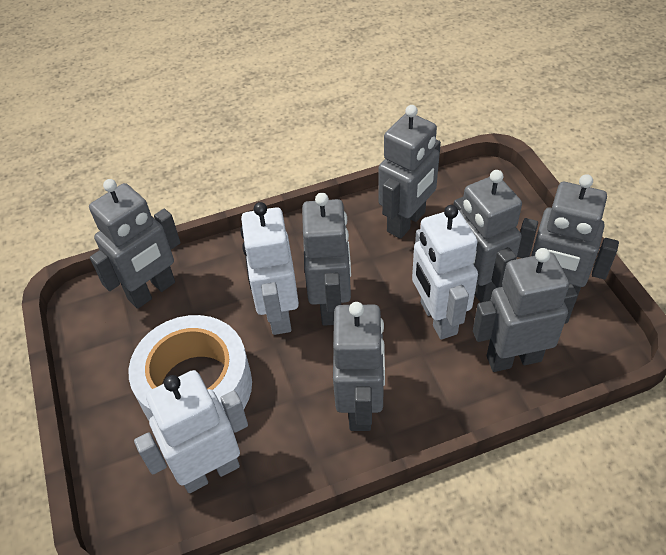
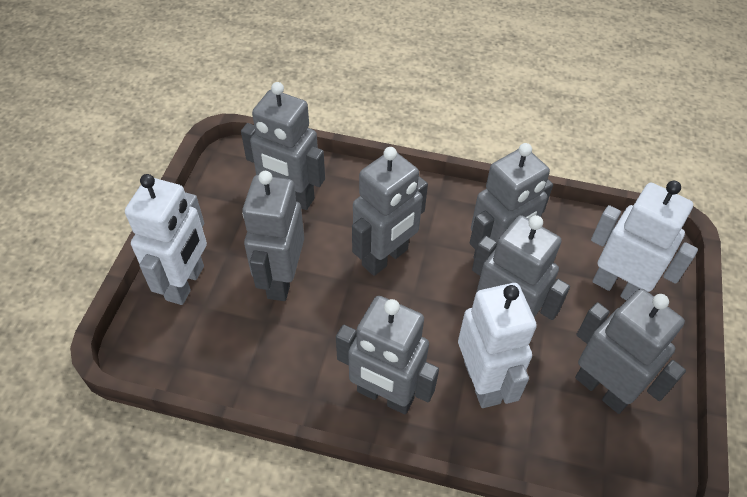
white tape: [128,315,252,421] = 1 -> none = 0

